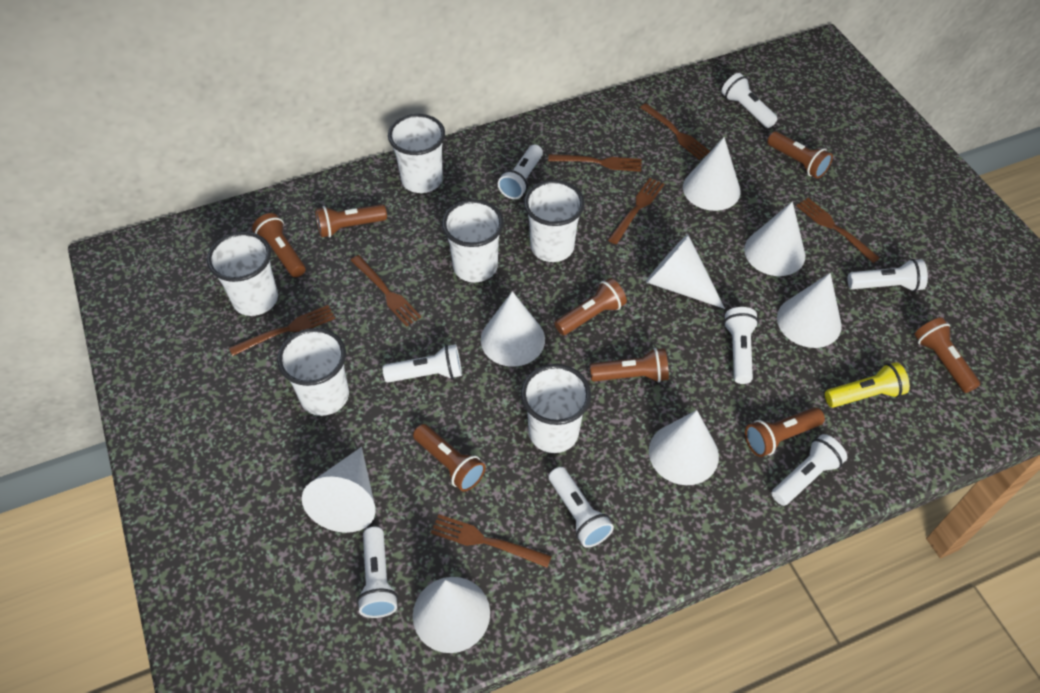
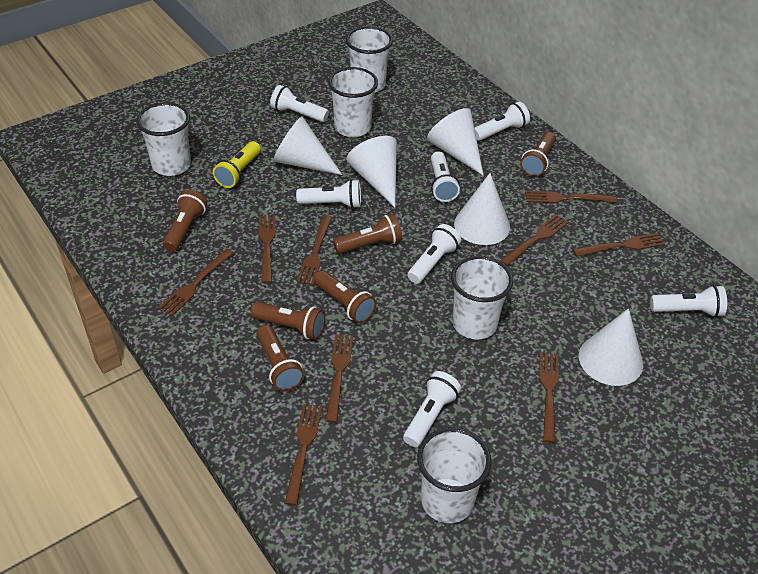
brown flashlight: [252,213,306,277] [315,204,387,238] [413,424,486,492] [554,278,627,335] [590,348,669,383] [745,407,825,457] [767,131,833,179] [914,317,980,393] = 8 -> [163,190,207,252] [251,302,325,340] [257,325,304,391] [314,271,376,323] [333,214,402,254] [520,132,556,177] = 6
brown fork: [229,305,335,356] [350,255,421,327] [431,514,552,568] [548,154,642,172] [608,178,664,244] [640,103,710,160] [796,198,880,263] = 7 -> [159,249,234,316] [259,215,275,283] [285,404,323,505] [297,215,332,285] [325,334,354,423] [500,214,568,266] [525,191,617,203] [539,352,559,443] [573,233,665,257] = 9
white cone: [302,447,376,533] [413,577,490,653] [481,291,545,367] [646,235,725,309] [649,410,719,485] [683,137,741,211] [744,202,805,276] [777,273,842,348] = 8 -> [273,116,342,175] [346,136,397,207] [427,108,484,176] [454,173,510,245] [579,308,643,386] = 5
white cup: [207,232,278,316] [277,328,349,416] [388,114,445,193] [442,199,504,282] [521,364,591,453] [524,180,585,262] = 6 -> [136,102,191,176] [328,67,378,137] [346,26,393,93] [417,427,491,523] [451,256,513,340] = 5
white flashlight: [357,526,398,618] [382,344,462,383] [498,145,543,199] [549,467,614,548] [721,73,778,128] [724,307,759,384] [771,434,847,506] [848,259,928,292] = 8 -> [270,85,329,122] [296,179,361,209] [403,371,461,447] [407,224,461,284] [431,151,460,202] [474,102,530,141] [650,285,727,317] = 7

